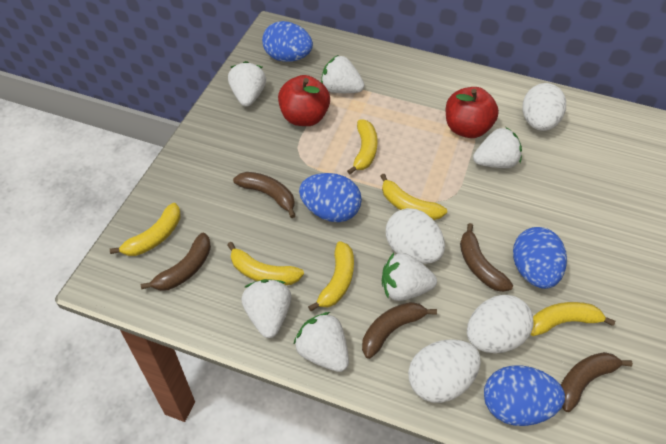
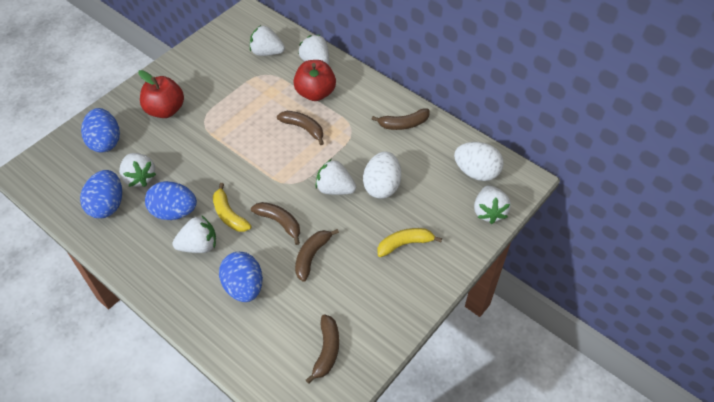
white egg: [386,208,445,264] [408,339,481,403] [467,295,534,353] [523,83,566,131] = 4 -> [363,151,401,199] [454,142,504,181] = 2
yellow banana: [110,203,181,256] [227,242,304,285] [308,241,354,311] [347,119,378,174] [380,174,447,220] [530,302,615,336] = 6 -> [213,183,251,232] [377,228,442,257] = 2

